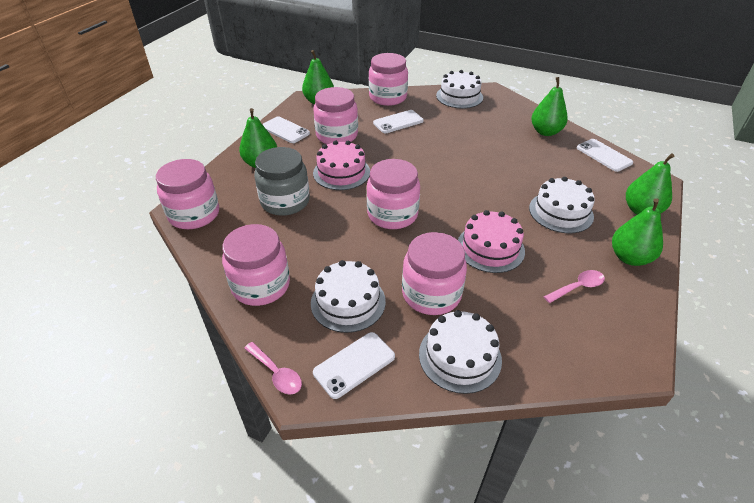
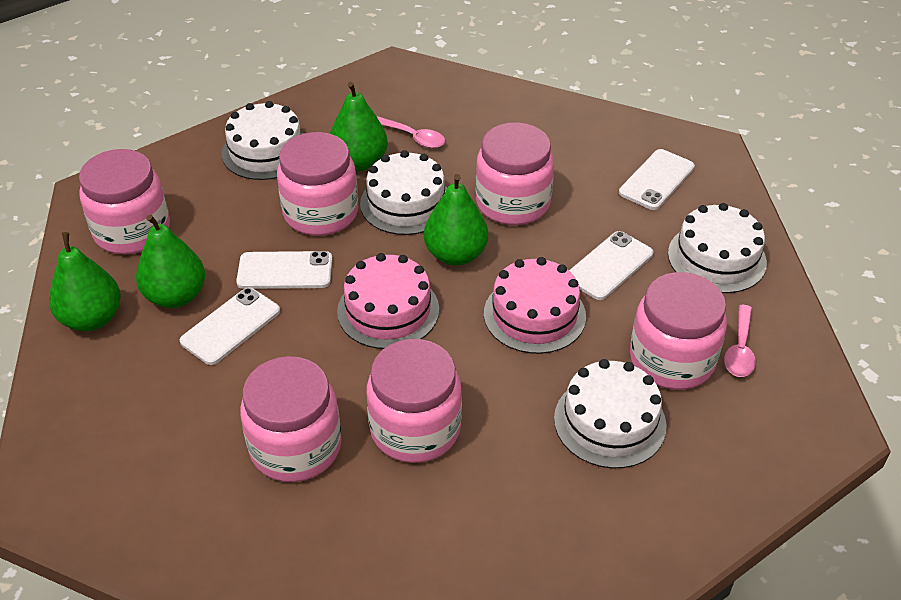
green pear: [239,108,277,168] [302,50,334,104] [531,77,568,136] [612,198,663,266] [626,153,674,215] = 5 -> [49,232,121,331] [136,215,205,308] [330,82,388,171] [424,174,488,266] = 4
grey jar: [254,147,310,216] = 1 -> none = 0

